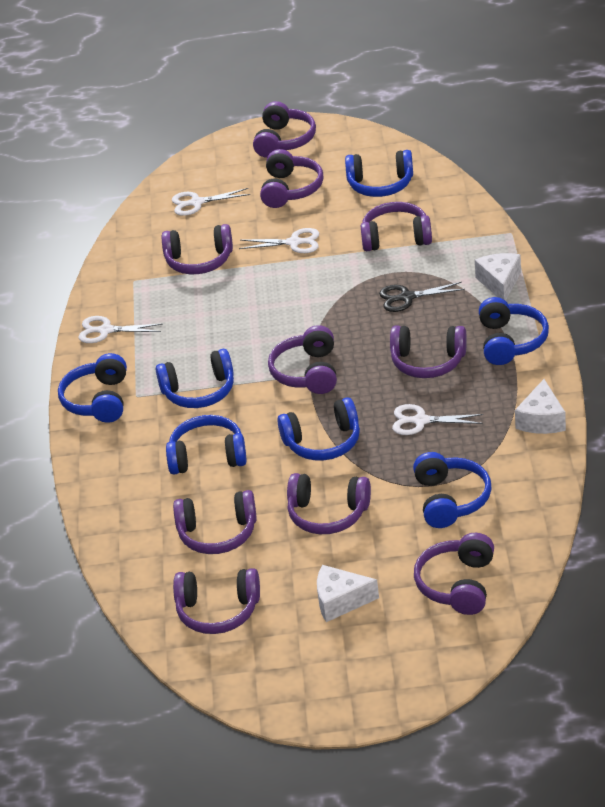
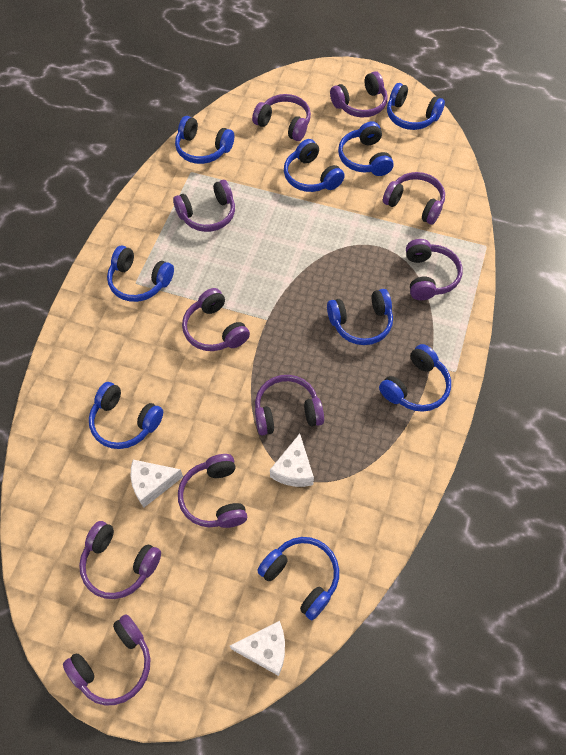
black scissors: [379,282,465,312] = 1 -> none = 0
blue headphones: [58,353,127,423] [156,349,234,408] [166,415,247,475] [277,397,360,460] [345,150,413,197] [413,452,491,528] [479,297,549,365] = 7 -> [89,382,163,449] [107,246,174,302] [175,116,234,164] [257,537,339,620] [284,139,345,192] [327,289,393,345] [338,121,394,176] [379,344,451,412] [387,83,445,130] = 9
white scissors: [78,316,162,343] [172,188,250,216] [239,228,319,253] [392,404,483,435] = 4 -> none = 0

